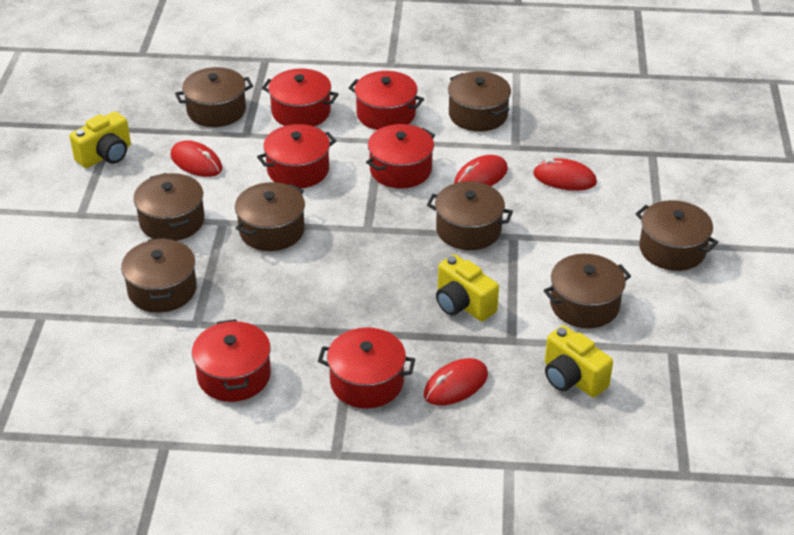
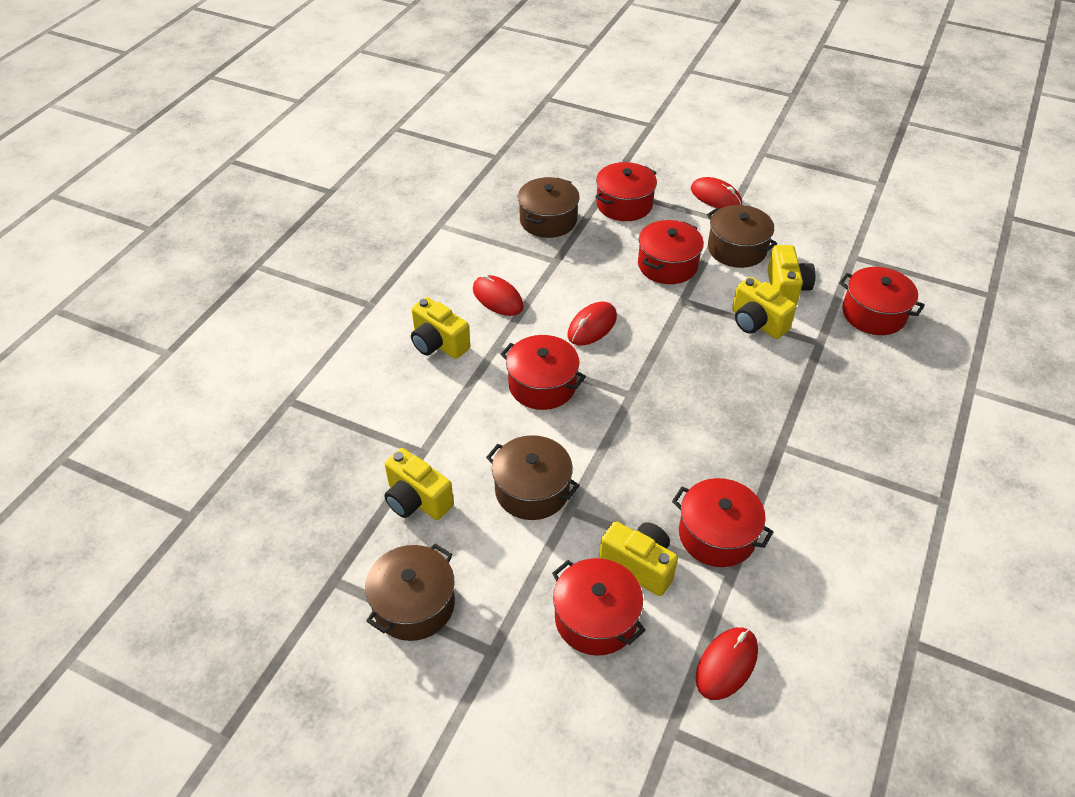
brown pot: [121,238,197,313] [133,173,205,241] [175,67,253,127] [235,182,305,251] [427,181,513,250] [448,71,511,132] [544,254,631,328] [636,200,718,271] = 8 -> [365,543,455,641] [486,435,579,520] [518,177,580,238] [707,205,777,268] = 4
yellow camera: [70,111,131,168] [436,254,499,321] [545,325,613,397] = 3 -> [384,448,454,520] [411,297,470,359] [599,522,678,596] [732,277,796,339] [767,245,816,305] = 5

